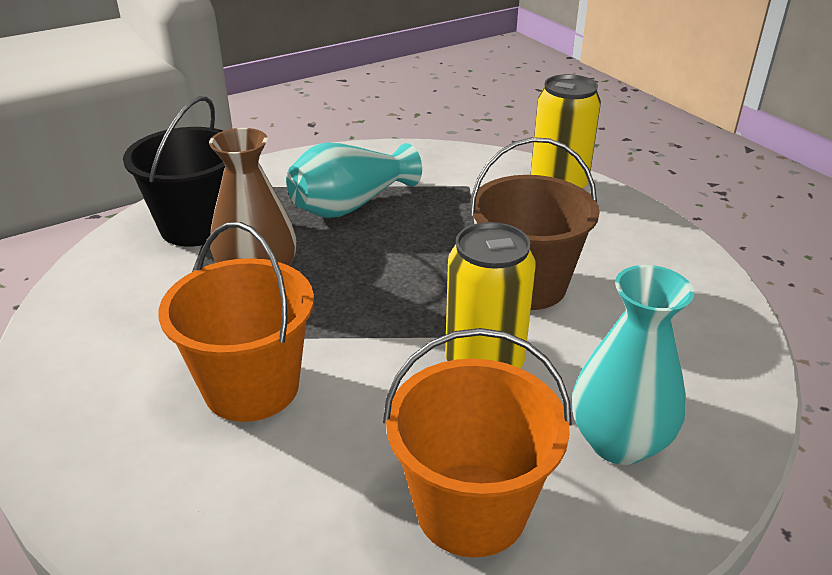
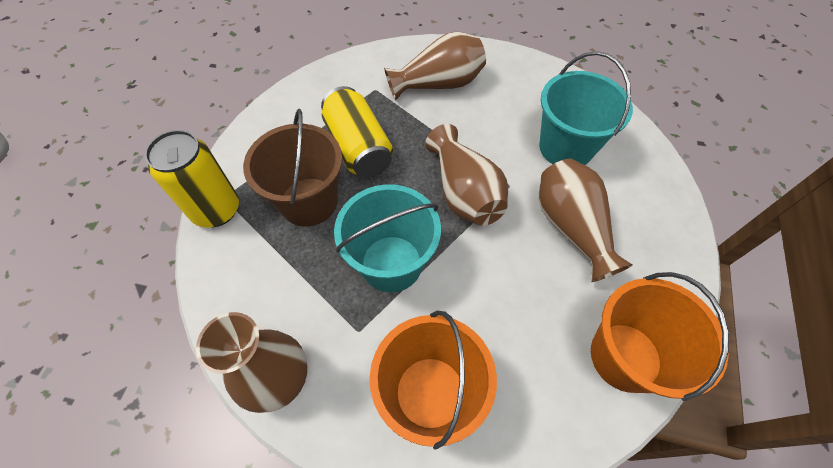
black bucket: [123,96,225,247] = 1 -> none = 0
brown vase: [209,128,296,266] = 1 -> [196,312,307,413] [384,31,486,100] [425,124,508,226] [539,159,633,282] = 4
turquoise bucket: none = 0 -> [334,184,441,293] [539,51,633,165] = 2
turquoise vase: [286,143,422,218] [572,265,694,465] = 2 -> none = 0

